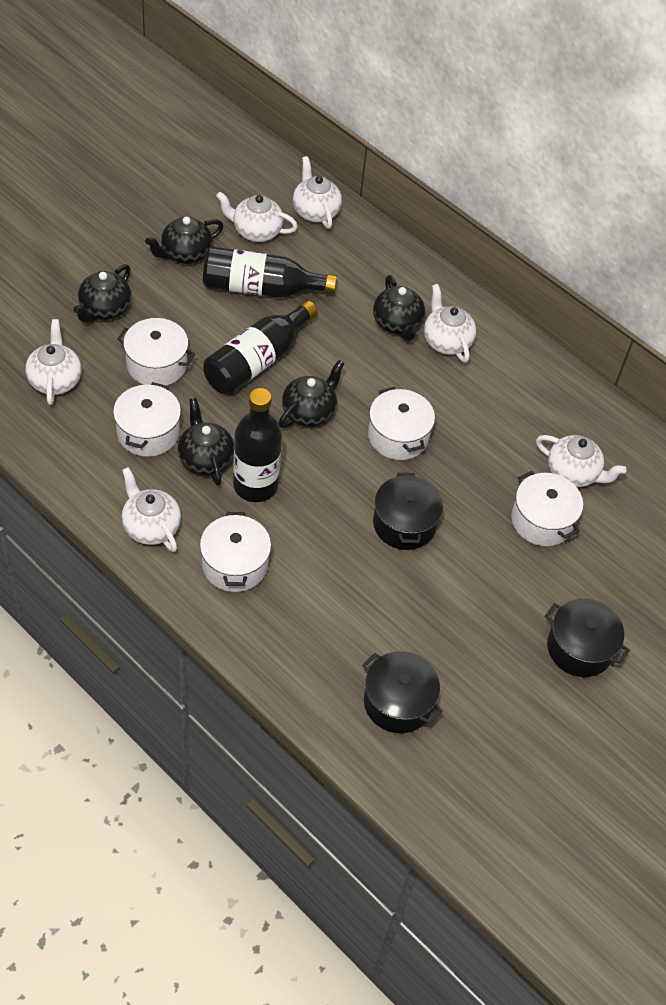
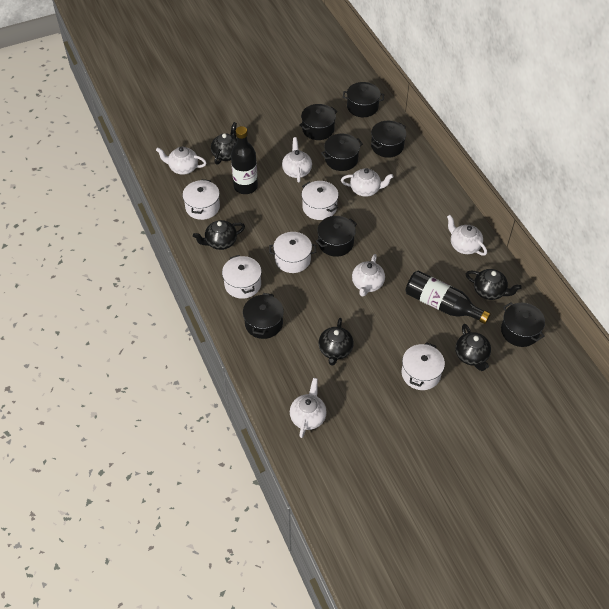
black bottle: [203,246,337,298] [203,300,317,395] [233,388,282,502] = 3 -> [231,126,258,194] [406,271,491,324] = 2
black pot: [362,651,443,733] [373,473,443,550] [545,598,630,677] = 3 -> [243,293,284,339] [300,104,337,140] [316,216,357,257] [321,134,363,171] [343,82,384,117] [371,121,406,158] [501,302,545,347] = 7

